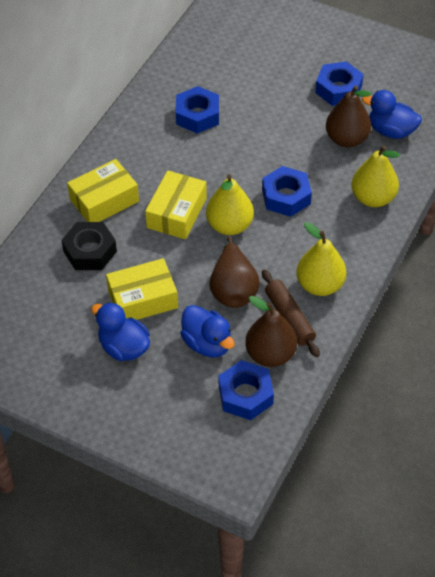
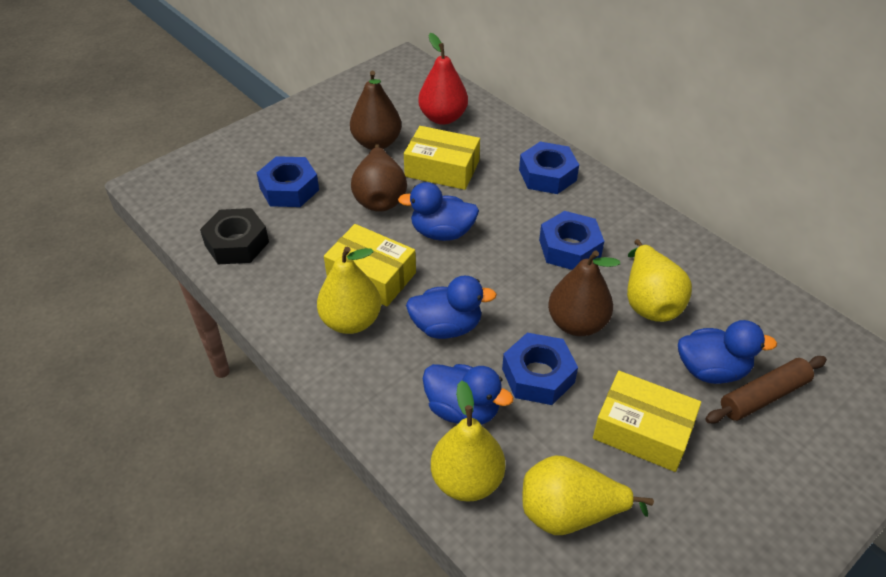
blue duck: [91,302,150,361] [180,305,234,358] [362,90,422,139] = 3 -> [398,182,479,241] [406,276,497,339] [422,364,514,425] [678,320,777,384] = 4
red pear: none = 0 -> [418,33,468,125] = 1
yellow pear: [206,174,254,235] [297,222,346,296] [351,145,400,207] = 3 -> [317,247,381,334] [431,381,505,502] [523,455,654,535] [627,239,692,322] = 4

